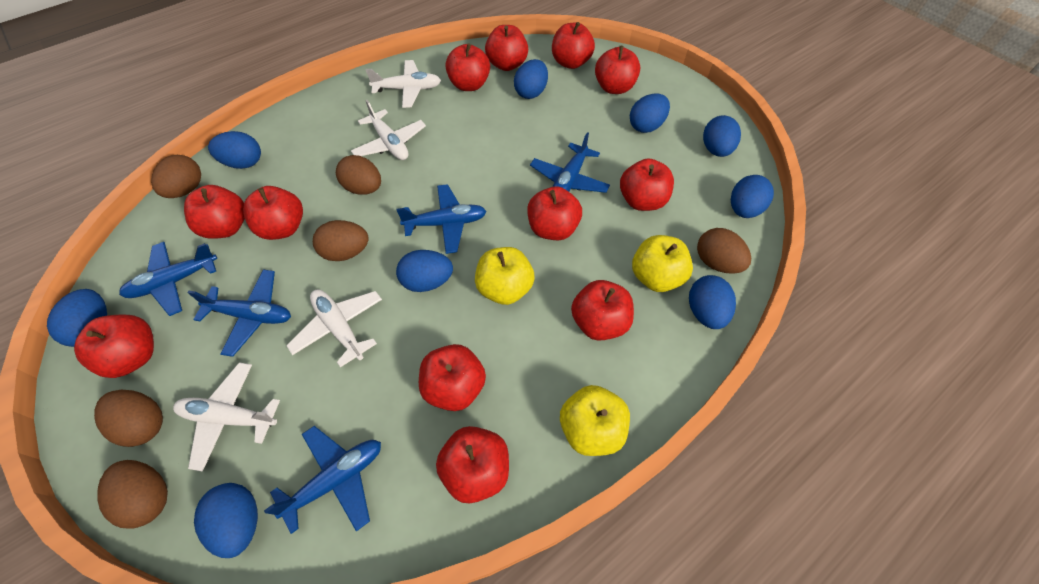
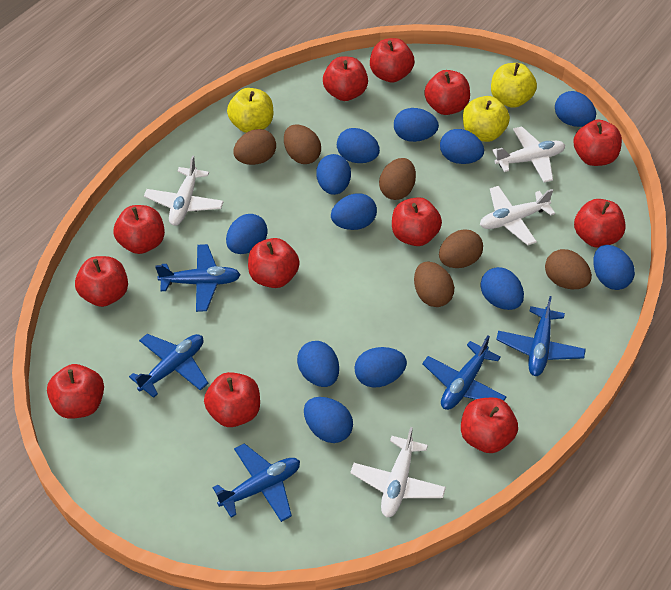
blue egg: [47,289,107,347] [194,483,258,558] [208,131,261,169] [396,250,453,292] [514,59,548,99] [630,93,670,133] [689,275,736,329] [703,115,741,157] [731,175,774,218] = 9 -> [226,214,268,254] [297,341,339,387] [304,397,353,443] [316,154,351,195] [331,194,377,230] [337,128,380,163] [354,347,407,387] [394,108,439,142] [440,129,484,164] [480,267,524,310] [555,91,596,127] [593,245,635,290] = 12

